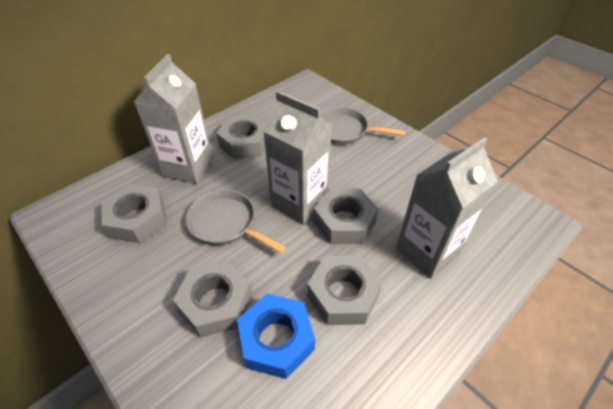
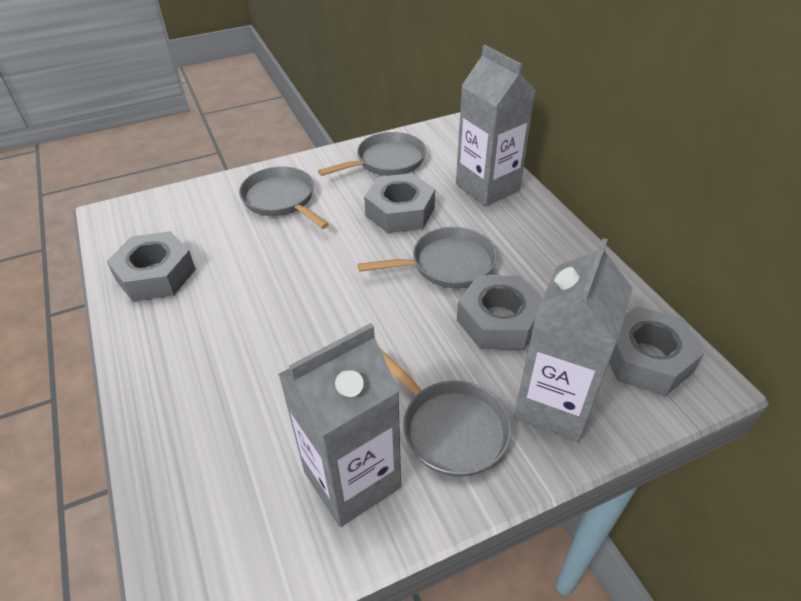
blue nut: [237,294,315,379] = 1 -> none = 0
grey nut: [101,184,167,243] [173,260,252,337] [217,114,266,160] [307,255,383,325] [314,188,379,244] = 5 -> [107,231,196,301] [364,173,435,233] [457,275,542,349] [609,306,704,396] = 4
grey pan: [186,190,286,253] [320,107,406,145] = 2 -> [239,166,329,229] [318,132,426,176] [358,227,497,288] [380,348,512,477] = 4

